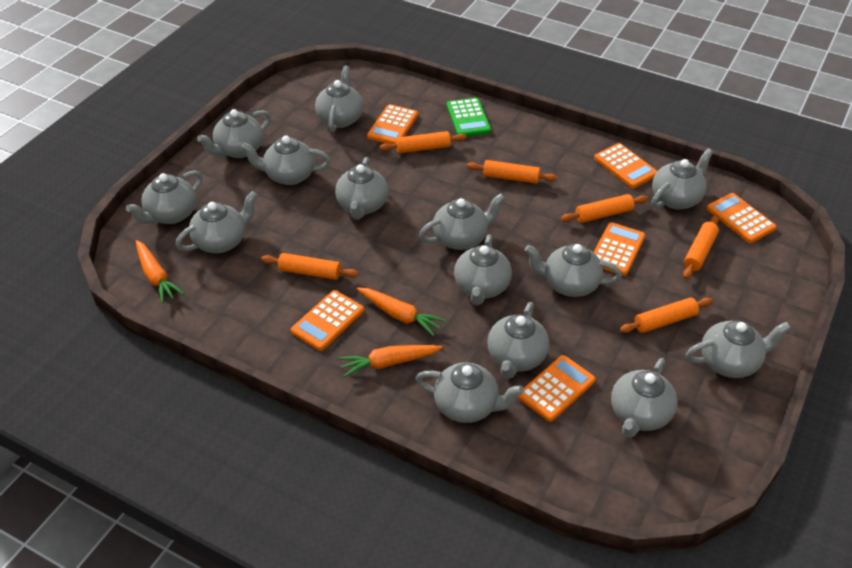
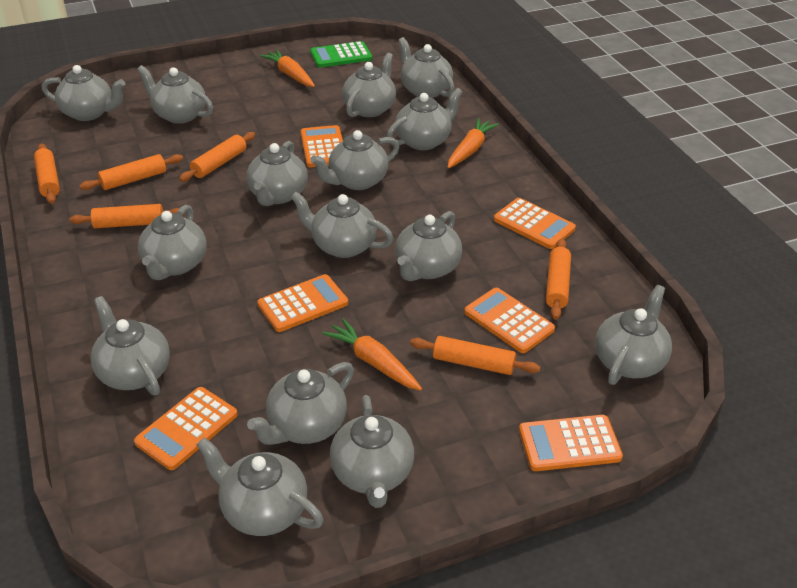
grey teapot: [126,170,202,224] [176,191,257,253] [197,109,271,158] [241,135,331,185] [315,66,363,132] [335,157,388,220] [415,362,524,423] [419,193,505,250] [454,234,512,305] [487,302,549,379] [525,244,622,297] [611,358,677,438] [651,148,713,209] [686,321,791,378] = 14 -> [42,65,125,121] [91,296,170,395] [137,65,213,124] [138,205,206,280] [196,437,324,536] [246,141,308,206] [247,362,354,445] [291,192,394,258] [311,130,400,190] [330,395,414,508] [342,53,396,117] [387,88,463,150] [395,211,462,281] [398,37,455,98] [595,285,672,385] = 15

